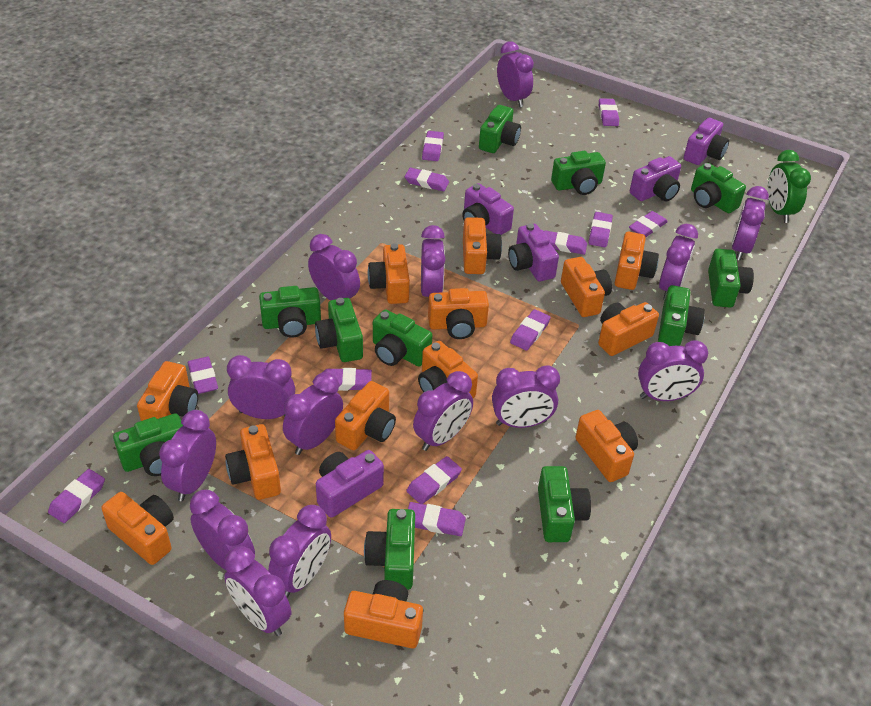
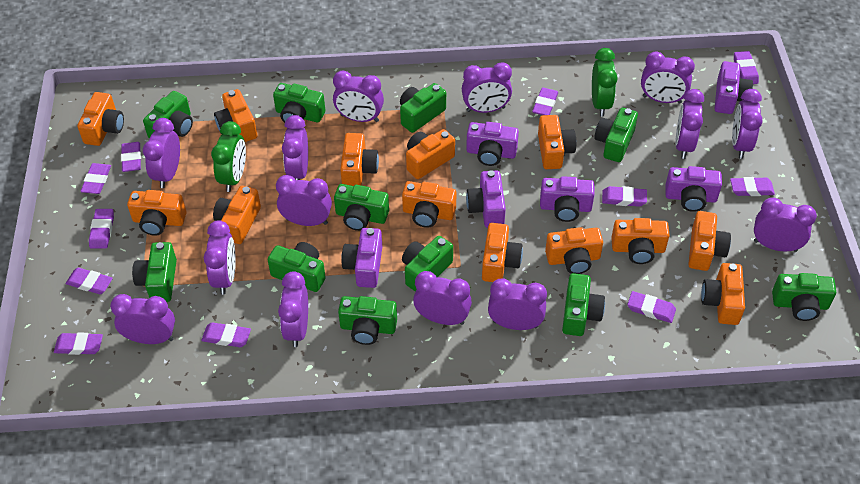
green clock: [768,150,811,223] = 1 -> [211,121,246,192] [592,48,618,116] = 2
purple camera: [316,450,384,518] [462,183,514,235] [508,224,559,282] [630,156,681,201] [684,118,729,165] = 5 -> [341,228,382,288] [466,122,519,166] [466,170,506,228] [540,176,595,222] [665,166,722,212] [715,61,753,114] = 6
purple eraser: [48,469,105,523] [188,357,218,394] [322,368,372,391] [405,168,449,191] [406,456,462,504] [408,502,466,536] [422,131,444,161] [510,309,551,351] [544,230,587,255] [589,212,613,247] [599,98,619,126] [629,211,668,237] = 12 -> [54,333,103,355] [66,268,113,294] [80,163,111,194] [89,209,114,248] [121,142,141,172] [201,322,251,347] [532,87,558,115] [602,186,647,207] [627,291,676,323] [730,177,775,196] [734,51,759,84] = 11

